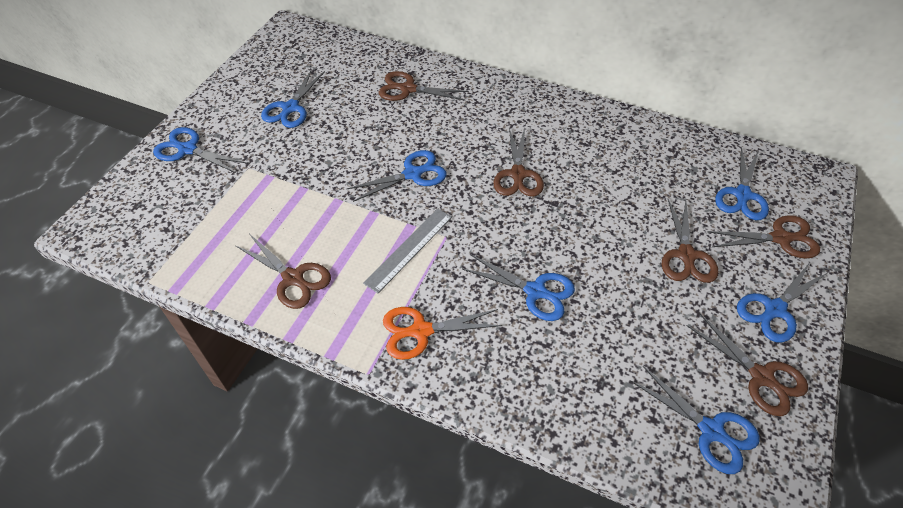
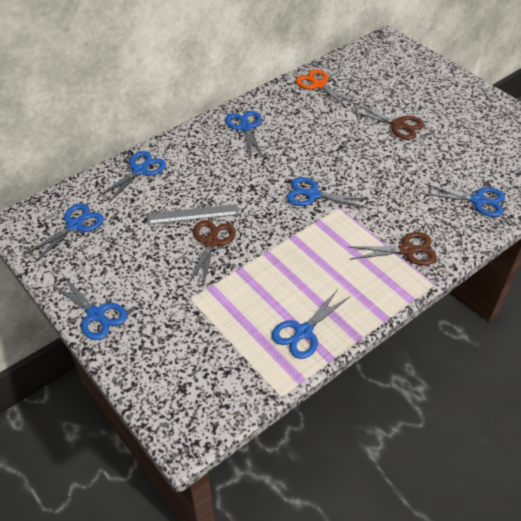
brown scissors: [235,235,331,309] [379,71,468,101] [493,128,544,197] [662,199,719,283] [687,314,808,416] [707,215,820,259] = 6 -> [188,220,236,287] [348,232,437,266] [351,104,424,140] = 3

